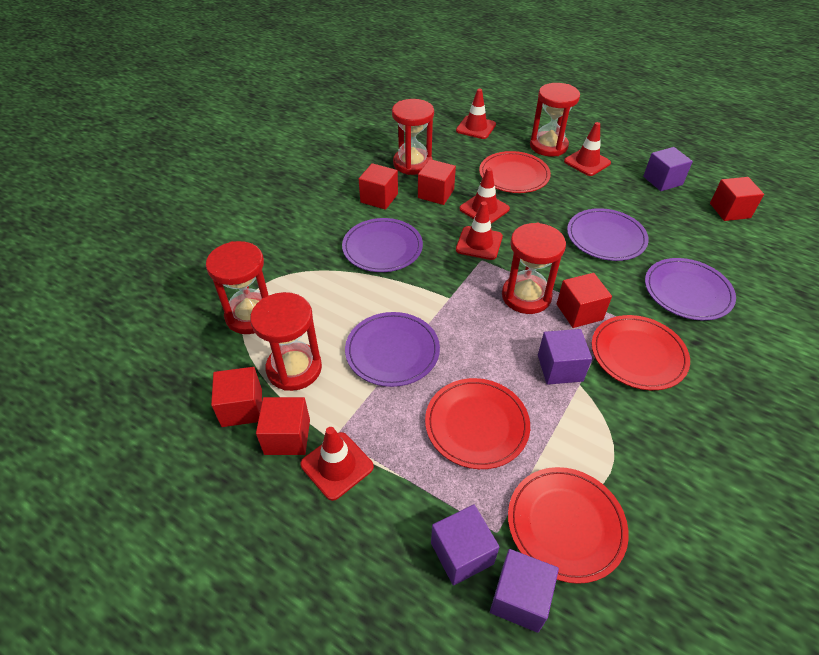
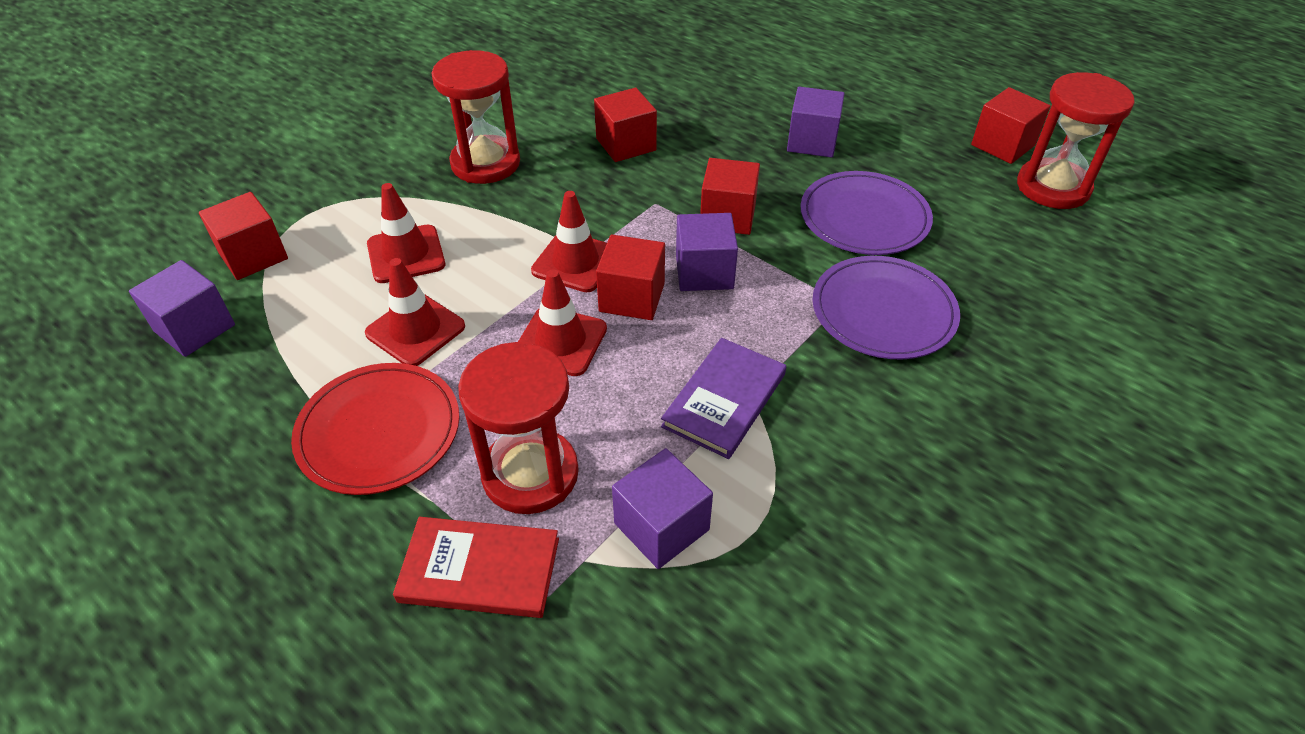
purple book: none = 0 -> [661,338,786,459] = 1
purple plate: [342,218,423,272] [345,312,440,387] [567,208,649,261] [645,258,736,321] = 4 -> [800,171,933,255] [813,256,960,359] = 2
red book: none = 0 -> [393,517,559,618] = 1
red cube: [211,367,262,427] [256,397,310,455] [359,163,398,210] [418,159,456,205] [557,273,612,328] [710,177,764,221] = 6 -> [199,192,288,280] [594,88,657,162] [596,235,665,320] [700,158,760,235] [971,87,1051,164] = 5
red hourglass: [206,241,269,334] [250,292,322,391] [392,99,434,175] [502,223,566,314] [530,83,580,156] = 5 -> [432,50,520,184] [458,342,579,514] [1017,72,1134,209] = 3
red plate: [425,378,530,469] [479,151,551,193] [508,467,629,584] [592,315,690,390] = 4 -> [291,363,460,495] = 1
red traffic cone: [300,427,374,501] [456,89,496,139] [456,201,503,260] [459,168,510,224] [564,122,611,176] = 5 -> [365,258,465,366] [367,183,445,283] [518,269,607,376] [531,191,607,292] = 4

